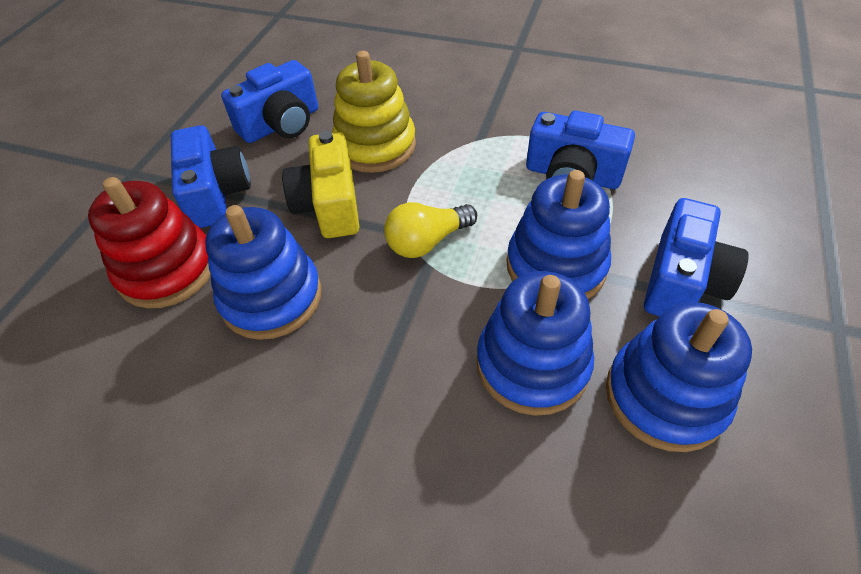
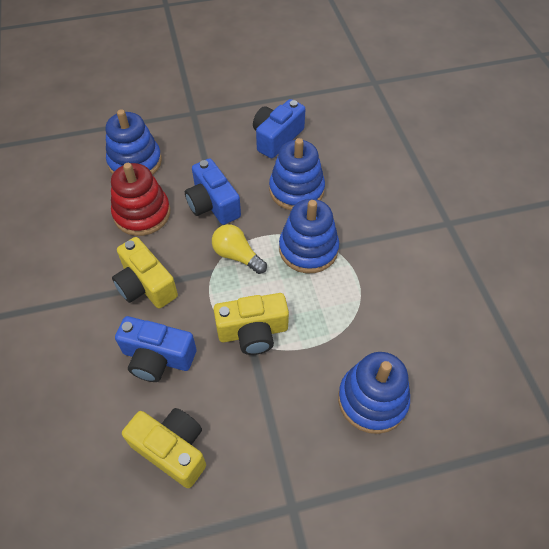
blue camera: [171,125,251,228] [221,60,318,143] [526,111,635,189] [644,198,749,316] = 4 -> [115,316,196,382] [185,158,241,225] [253,99,305,158] = 3
yellow camera: [282,131,359,238] = 1 -> [112,237,178,308] [122,408,206,488] [214,293,289,355] = 3
yellow stacking toy: [332,51,416,173] = 1 -> none = 0

